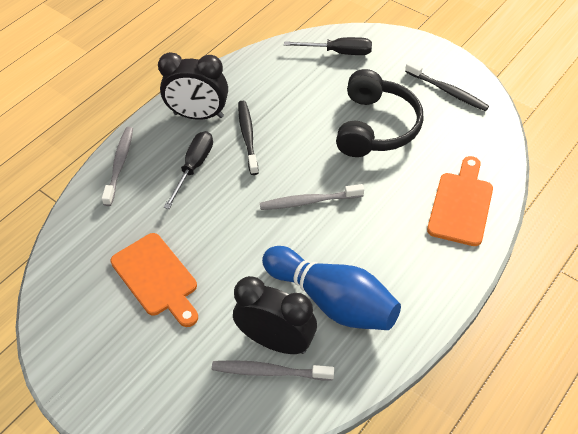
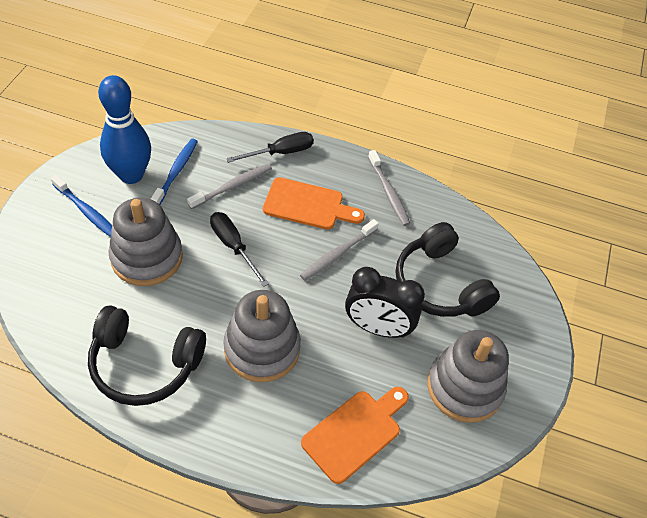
black clock: [158,52,228,120] [233,276,317,354] = 2 -> [345,267,425,338] = 1
black headphones: [336,69,424,157] = 1 -> [88,305,206,406] [396,222,500,317] = 2
black toothbrush: [238,101,259,175] [405,61,489,111] = 2 -> none = 0
blue toothbrush: none = 0 -> [51,175,112,237] [151,139,198,205] = 2
grey stacking toy: none = 0 -> [108,198,183,286] [223,290,301,382] [427,330,509,423] = 3

